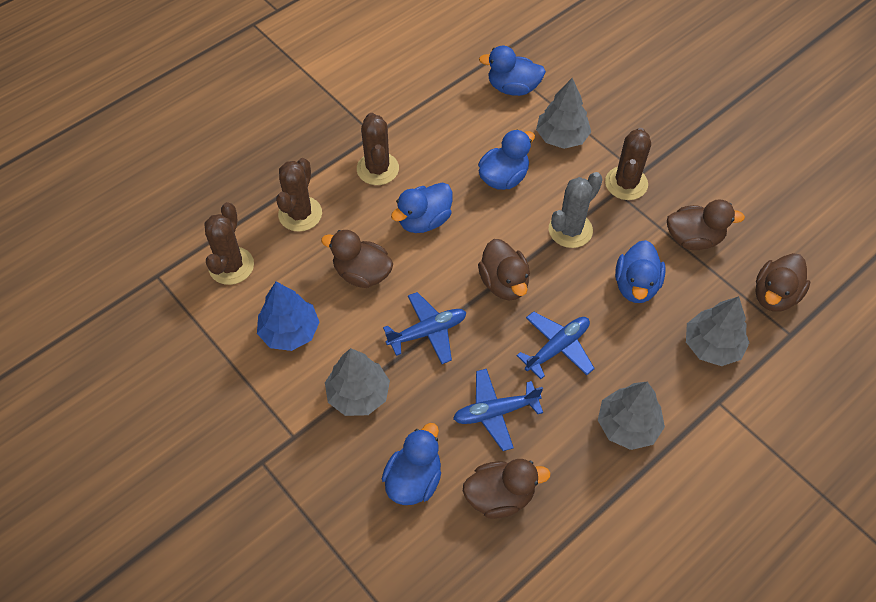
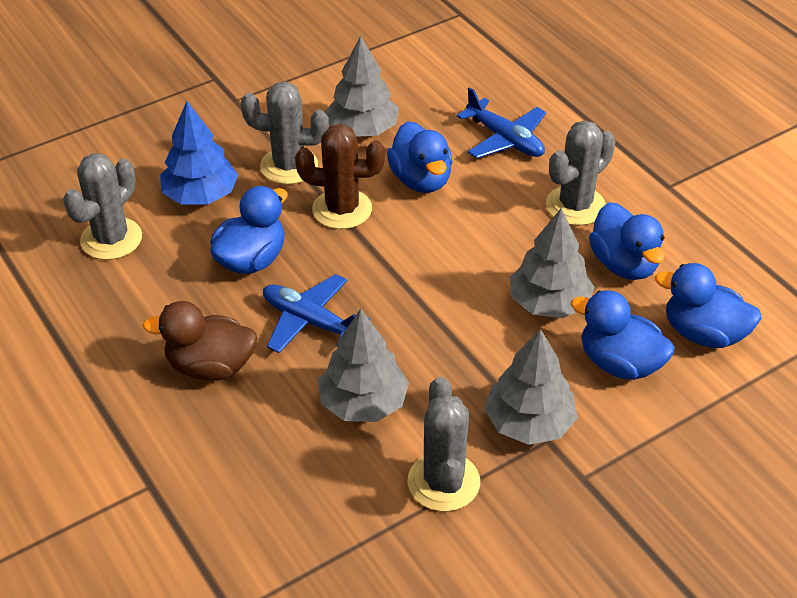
blue plane: [383,292,466,364] [453,369,543,451] [517,311,595,379] = 3 -> [263,274,370,353] [457,87,546,159] = 2
brown cactus: [204,202,254,285] [276,158,322,232] [357,113,399,185] [605,128,651,200] = 4 -> [295,124,385,229] = 1
brown duck: [321,230,393,288] [463,459,551,519] [478,239,530,300] [667,199,745,250] [755,253,810,312] = 5 -> [143,301,257,381] = 1
grey cactus: [549,172,603,248] = 1 -> [63,153,142,260] [241,82,329,185] [408,377,480,512] [546,120,616,226] = 4

